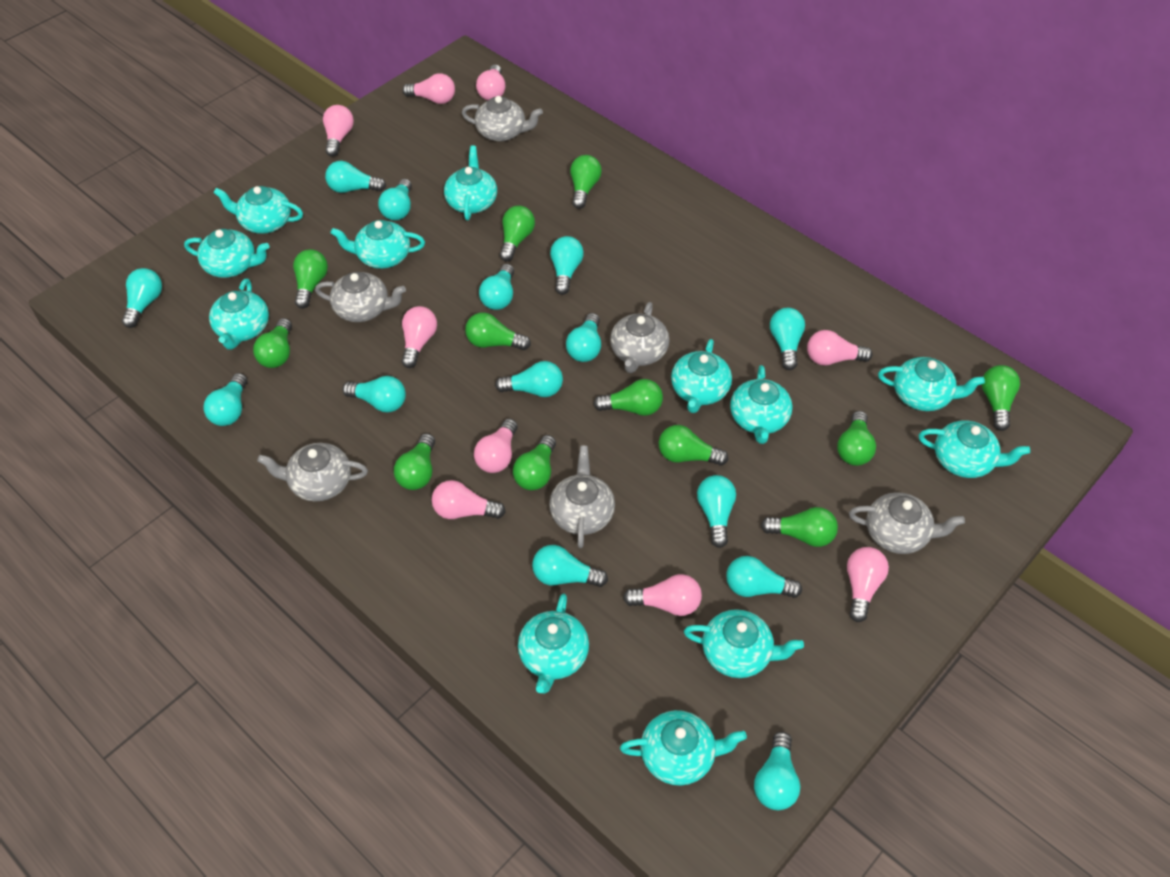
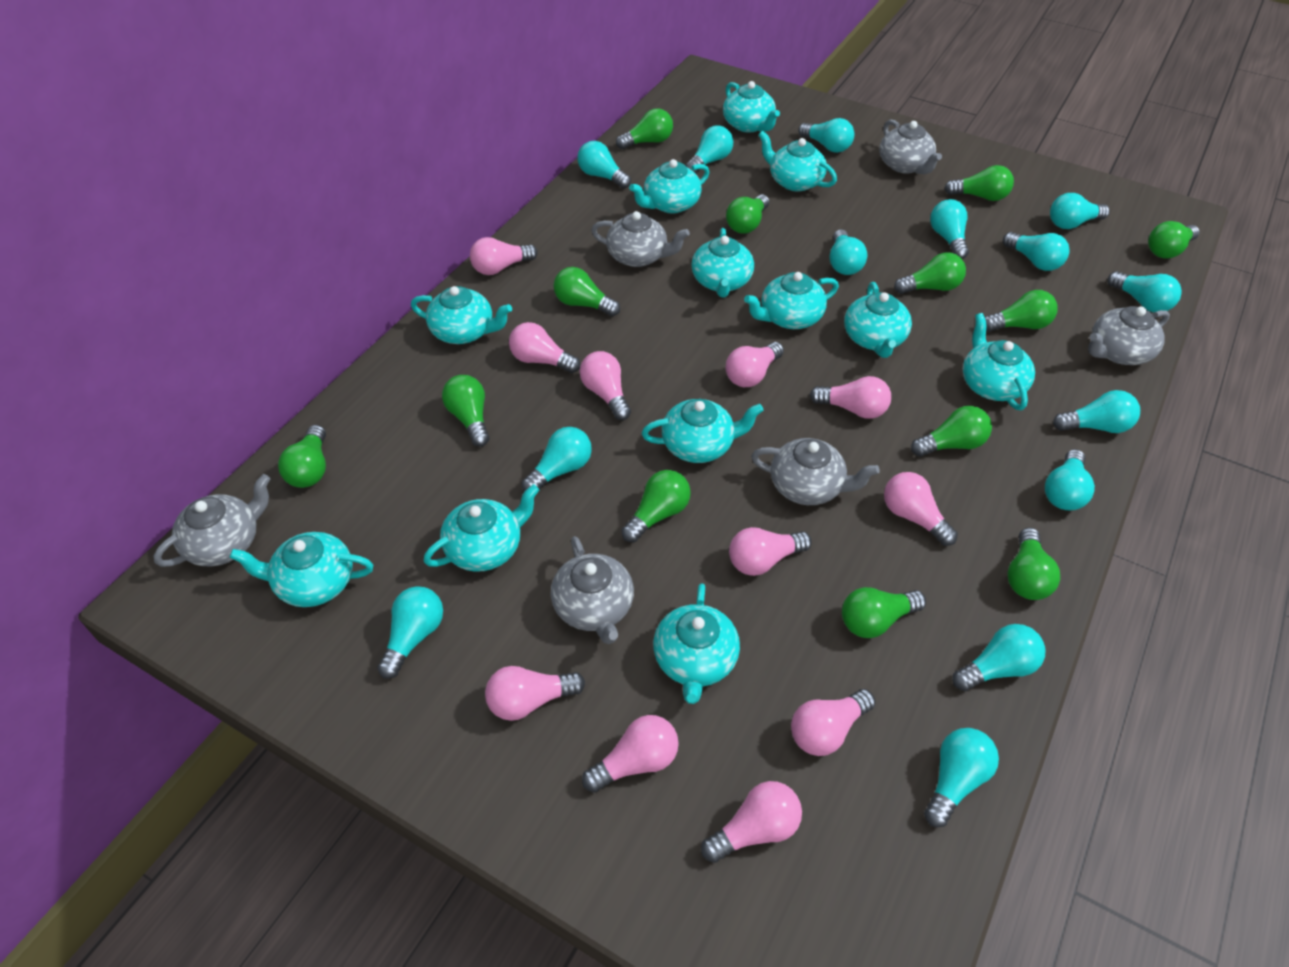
green light bulb: [253,318,292,368] [293,249,328,309] [394,433,435,490] [465,312,531,350] [500,206,535,262] [513,435,556,490] [570,155,602,209] [593,379,663,416] [659,425,728,466] [761,507,838,547] [837,411,876,466] [982,365,1020,431] = 12 -> [278,425,326,488] [442,375,490,447] [553,267,620,317] [616,108,673,149] [621,470,691,542] [726,194,769,233] [842,587,926,638] [894,252,966,294] [911,406,992,457] [944,165,1014,201] [985,290,1058,332] [1007,528,1060,600] [1148,221,1199,259] = 13
pink light bulb: [323,105,354,157] [402,73,455,104] [402,306,437,368] [432,480,506,519] [474,419,518,473] [476,64,506,100] [623,574,702,616] [807,330,873,366] [847,547,889,622] = 9 -> [470,237,537,275] [485,666,585,721] [509,322,580,373] [580,351,631,420] [582,715,679,793] [701,781,802,863] [726,342,784,387] [729,527,812,576] [791,689,875,756] [810,376,891,419] [884,472,958,546] = 11

